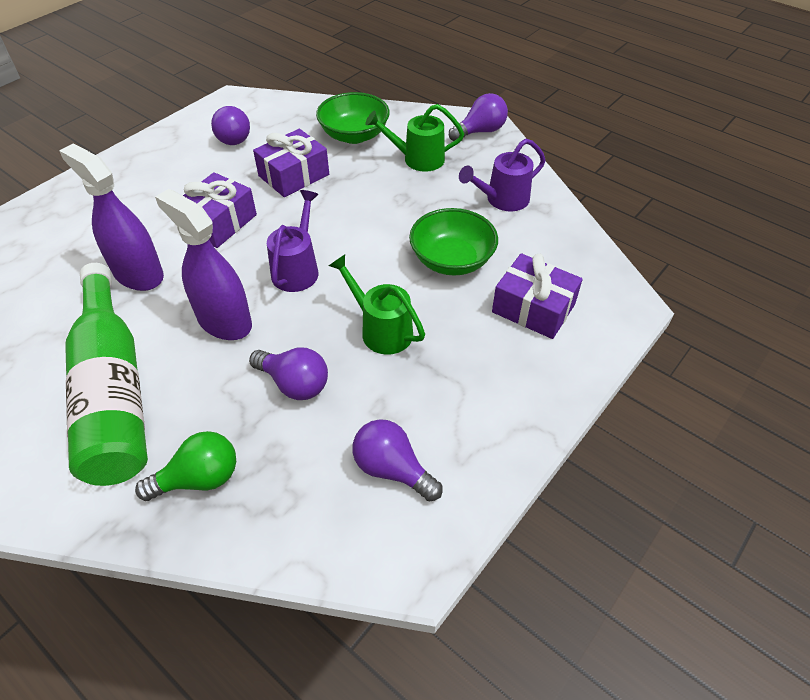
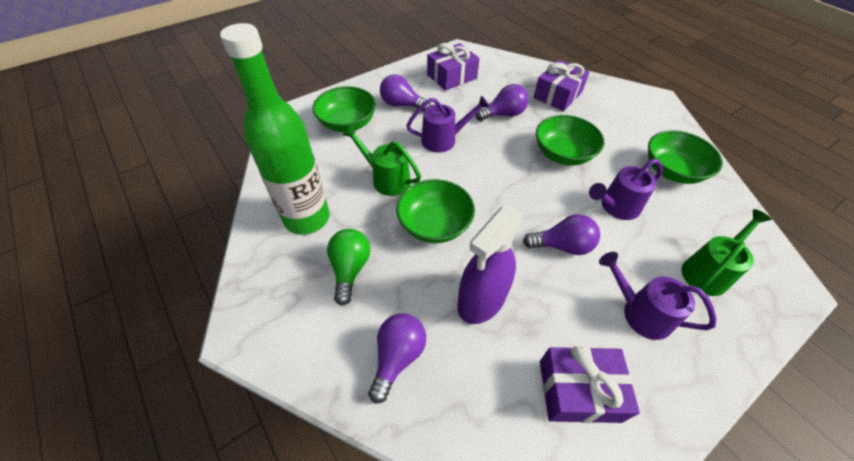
green bowl: [316,92,390,144] [409,208,498,275] = 2 -> [312,86,376,132] [396,179,475,243] [536,115,604,166] [648,130,723,184] = 4
purple spray bottle: [59,144,164,291] [155,189,252,340] = 2 -> [457,206,523,324] = 1
purple watering can: [267,190,319,292] [459,139,546,211] = 2 -> [406,95,490,153] [589,159,663,220] [599,252,717,340] = 3

